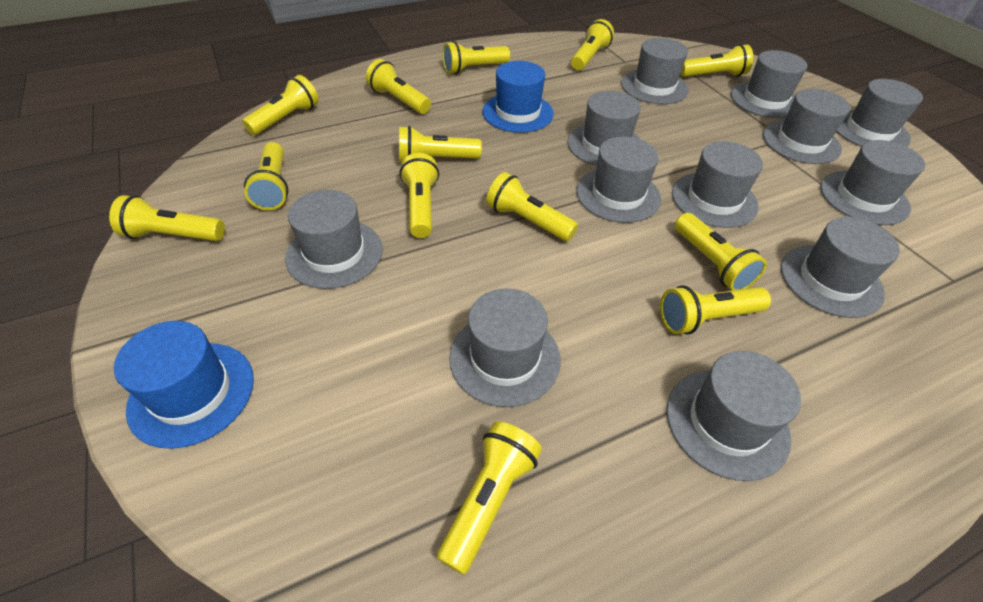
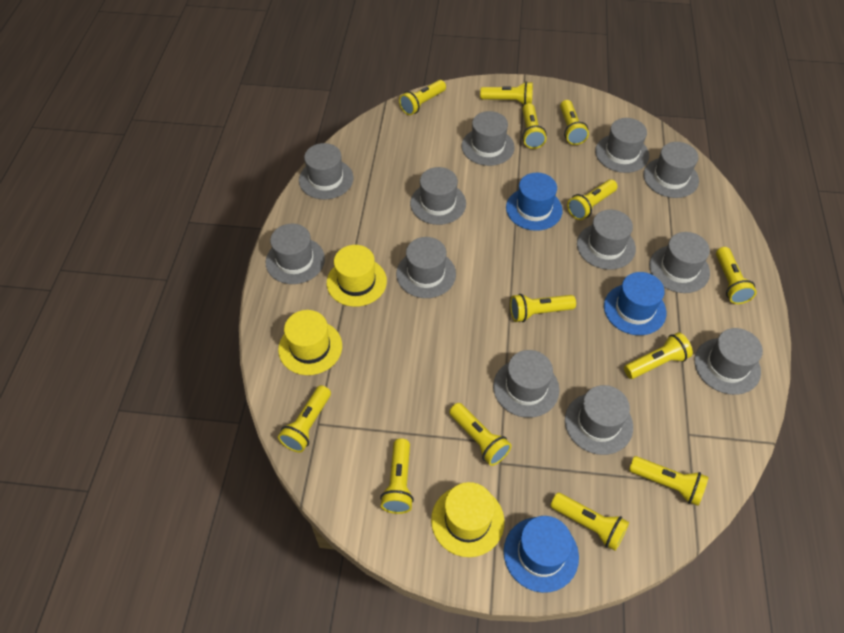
blue hat: [114,321,254,449] [483,61,554,133] = 2 -> [504,516,579,593] [506,173,563,231] [604,272,666,335] = 3
yellow hat: none = 0 -> [278,310,342,375] [327,245,387,307] [431,482,504,557] = 3

